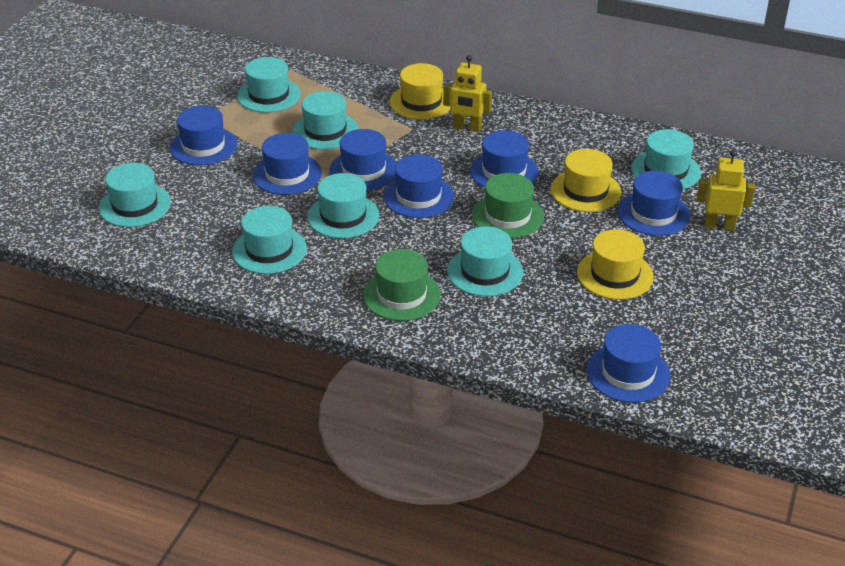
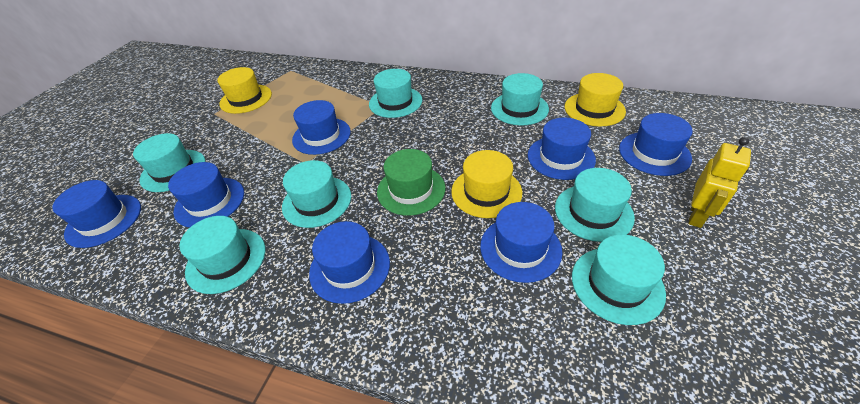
green hat: [363,249,441,321] [472,173,544,238] = 2 -> [377,149,446,215] = 1
yellow robot: [443,55,492,132] [697,150,755,231] = 2 -> [688,137,751,228] = 1

